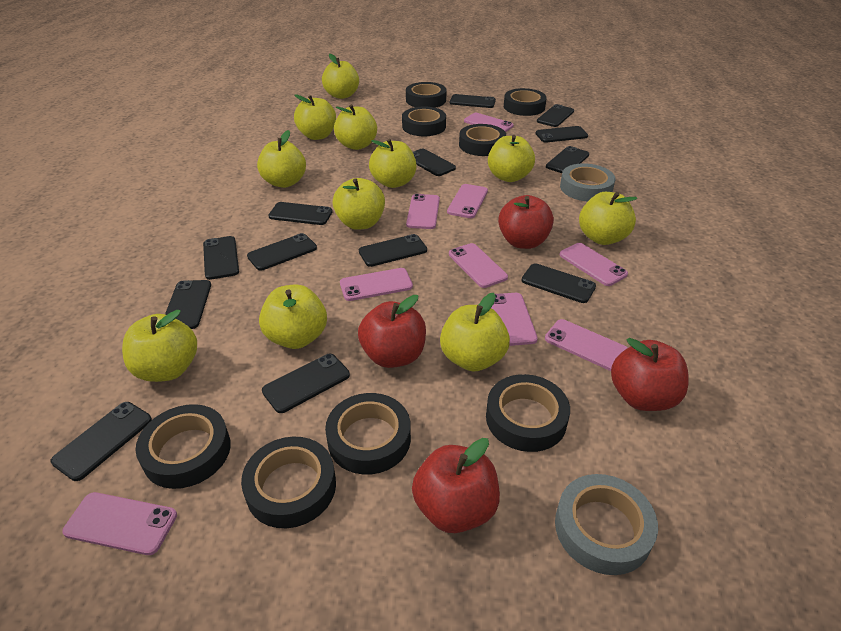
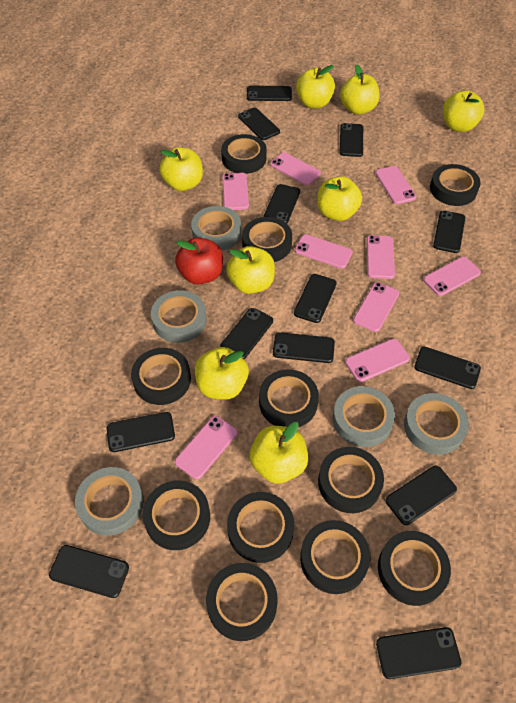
black tape: [136,404,231,489] [241,437,336,528] [325,393,411,475] [402,107,446,136] [406,82,447,108] [459,124,506,156] [486,374,570,452] [504,88,547,116] = 8 -> [131,348,191,405] [142,480,210,550] [206,563,278,641] [221,134,267,174] [227,492,294,563] [242,217,292,262] [259,369,319,427] [300,520,370,594] [318,447,384,513] [378,531,451,606] [430,164,481,206] = 11
grey tape: [555,474,658,575] [560,163,615,202] = 2 -> [75,467,144,536] [151,290,207,343] [191,206,241,250] [333,386,395,447] [404,393,469,455] = 5
red apple: [358,295,426,368] [412,438,500,533] [498,195,554,249] [611,338,689,411] = 4 -> [175,237,223,285] = 1
yellow apple: [122,309,197,382] [257,130,306,188] [259,284,327,349] [294,94,336,140] [322,54,359,99] [333,178,385,230] [334,104,377,150] [369,139,417,188] [440,293,510,372] [488,135,535,182] [579,192,637,245] = 11 -> [159,147,203,191] [195,347,249,400] [226,246,275,294] [250,422,308,484] [296,65,335,108] [317,176,362,221] [340,64,380,115] [443,90,484,132] = 8

